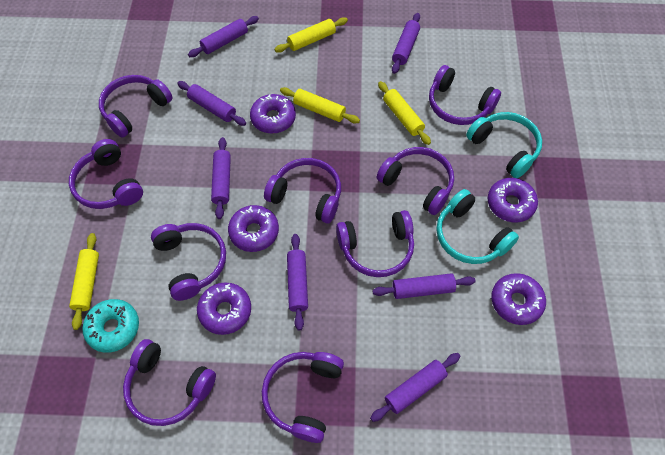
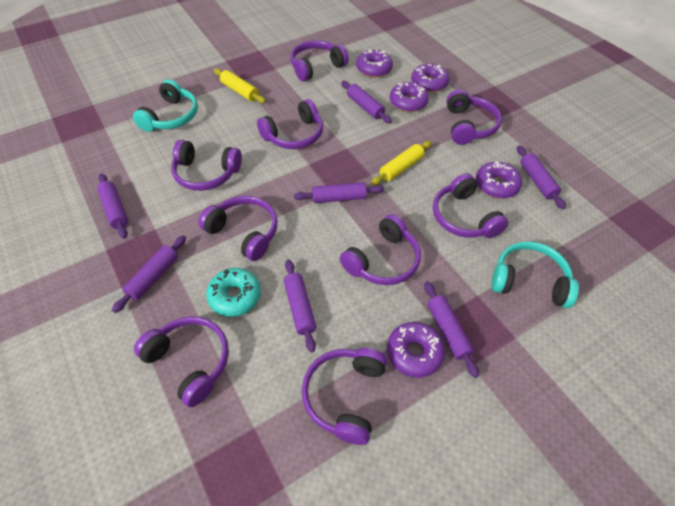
yellow rolling pin: [69,233,99,330] [274,17,348,53] [280,87,360,124] [378,81,431,145] = 4 -> [214,68,266,103] [371,141,432,185] = 2

